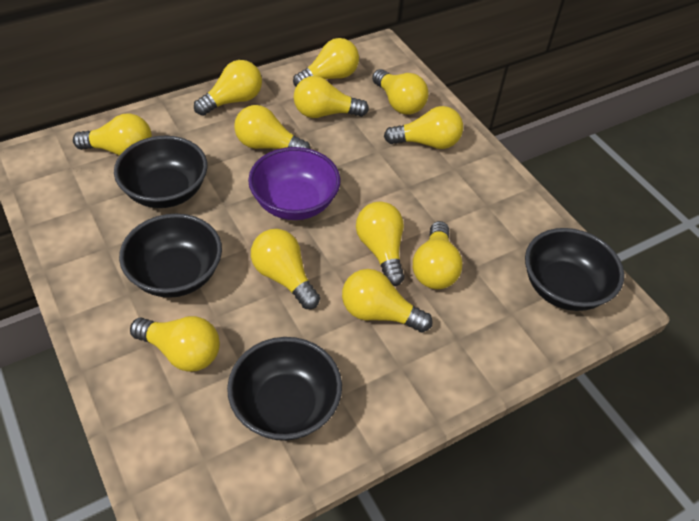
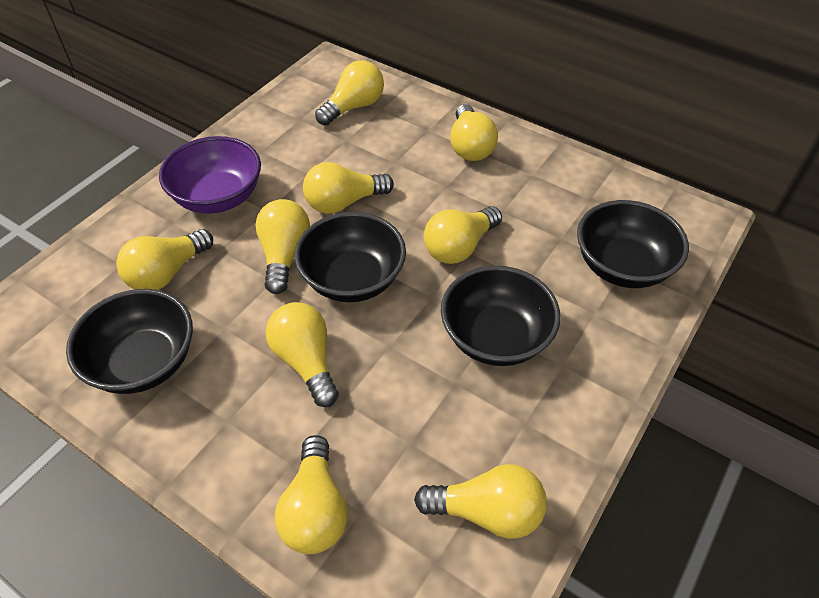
yellow light bulb: [73,113,152,156] [130,316,220,372] [194,60,262,116] [234,105,311,149] [251,229,320,309] [293,38,359,87] [294,76,369,118] [342,269,433,332] [356,202,404,286] [372,69,428,115] [384,106,463,149] [413,221,463,289] = 12 -> [116,229,213,290] [256,199,310,294] [266,302,339,407] [275,435,348,554] [303,162,394,214] [315,60,384,125] [414,464,547,539] [424,206,502,264] [450,104,498,161] = 9

